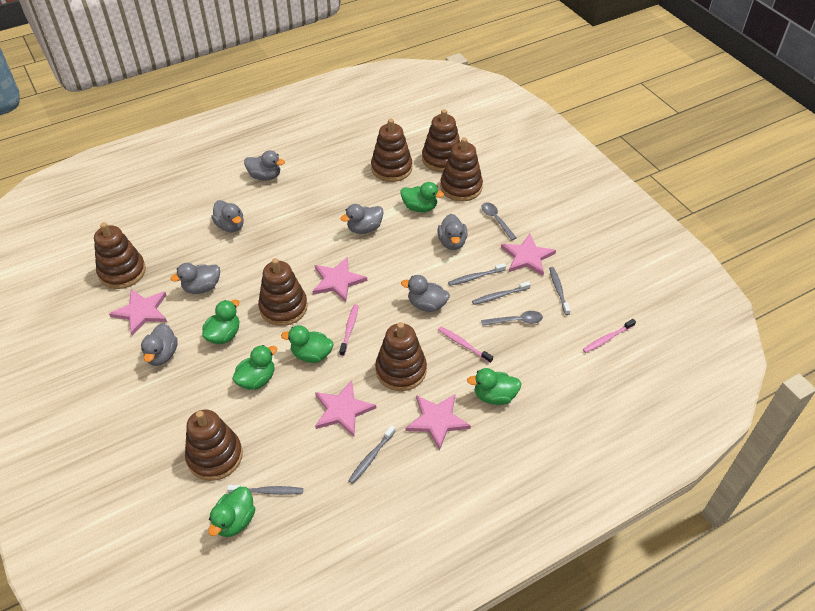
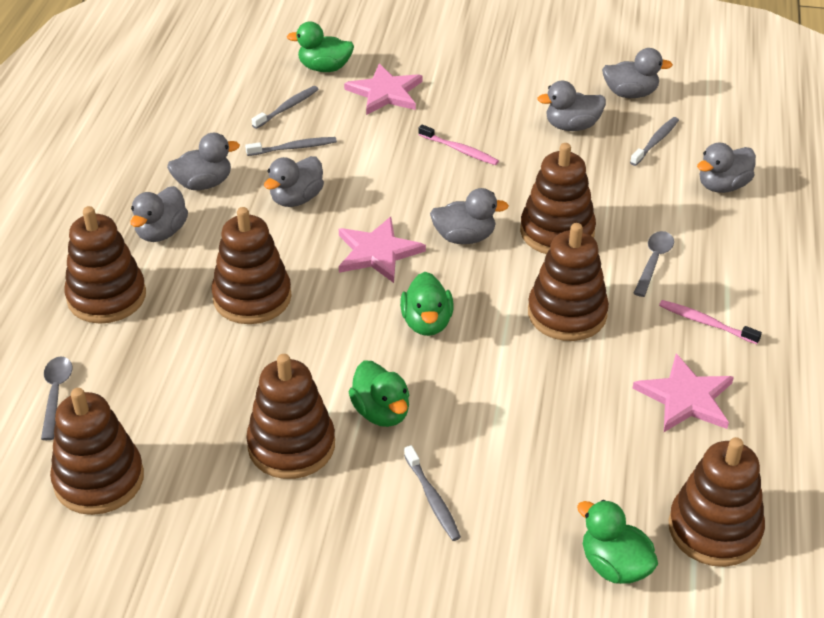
green duck: [202,300,240,344] [208,487,255,537] [232,345,277,390] [281,325,333,363] [400,182,444,212] [467,368,522,405] = 6 -> [287,22,354,72] [349,361,410,427] [400,272,454,336] [577,500,658,584] = 4
grey toothbrush: [227,485,303,495] [348,425,395,484] [448,263,506,286] [472,281,531,305] [549,267,571,315] = 5 -> [245,137,337,156] [252,86,318,129] [404,445,461,541] [630,117,679,166] = 4
pink star: [109,289,167,336] [312,257,367,302] [315,380,376,437] [406,394,471,451] [501,234,556,276] = 5 -> [339,217,426,283] [344,64,422,115] [632,354,734,432] = 3
pink toothbrush: [339,304,359,356] [438,326,493,363] [583,319,636,353] = 3 -> [419,125,499,165] [659,300,762,344] = 2

